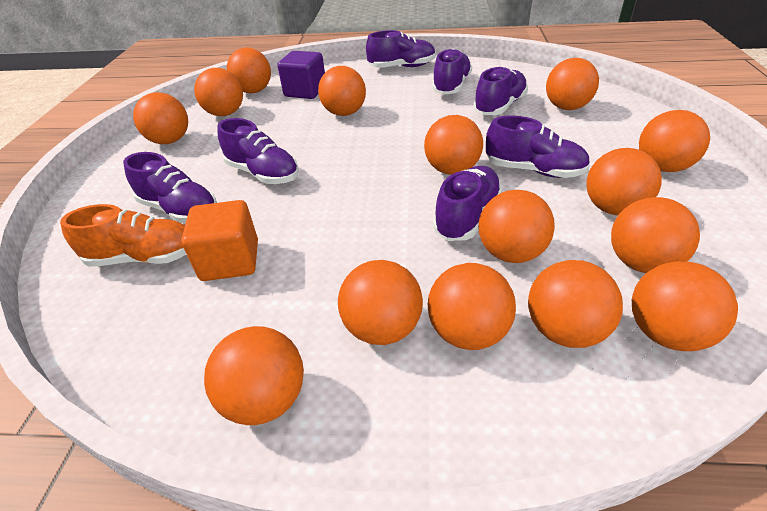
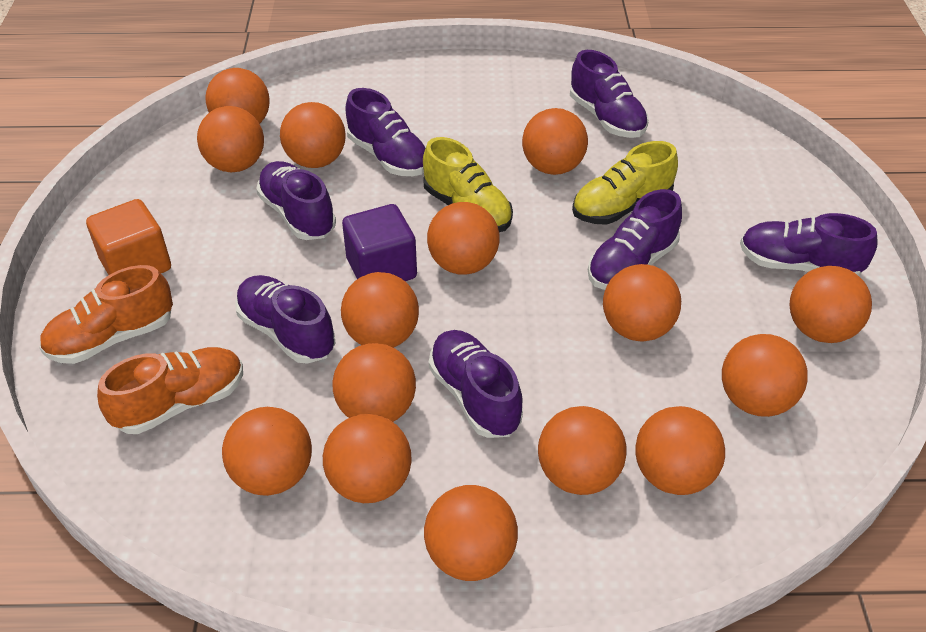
orange shoe: [60,204,186,267] = 1 -> [39,265,173,364] [97,347,243,434] = 2
yellow shoe: none = 0 -> [423,137,513,232] [572,141,678,225] = 2

